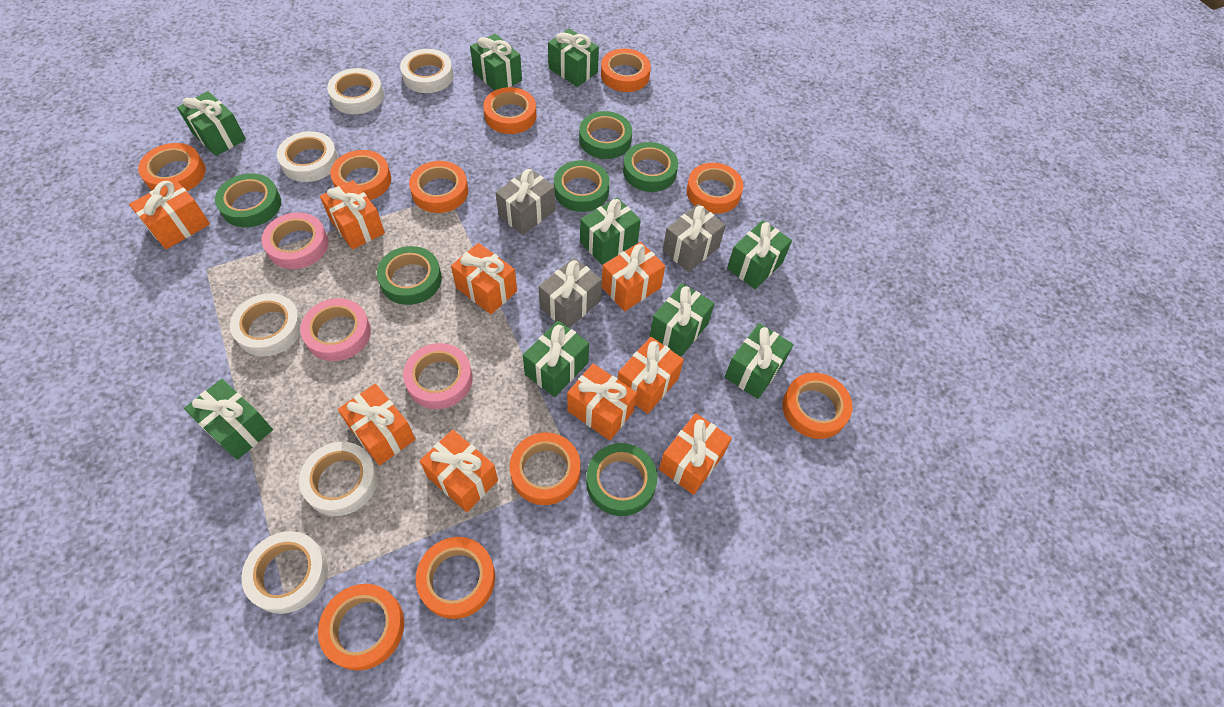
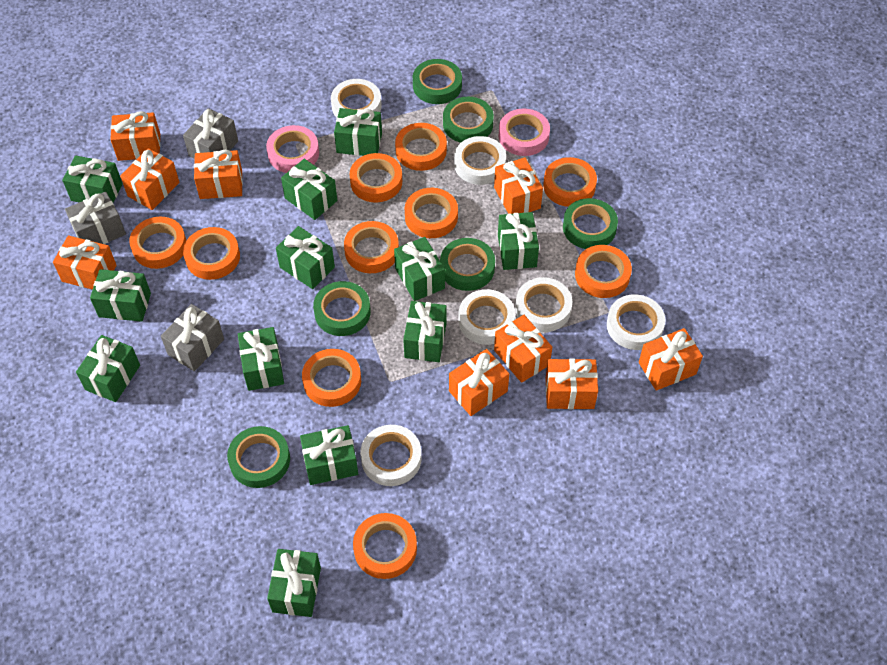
green gift: [177,91,246,156] [184,379,273,460] [470,34,522,91] [523,321,589,397] [548,28,599,87] [580,197,641,265] [650,283,715,357] [725,323,794,399] [727,220,792,289] = 9 -> [62,156,123,203] [76,335,140,402] [90,269,151,322] [238,327,284,391] [267,549,321,617] [276,226,335,289] [281,159,337,220] [300,425,358,485] [334,108,382,156] [394,237,445,301] [403,301,446,362] [498,212,539,270] = 12
pink tape: [261,212,329,269] [300,298,371,361] [403,343,472,409] = 3 -> [266,125,319,173] [499,109,550,156] = 2

